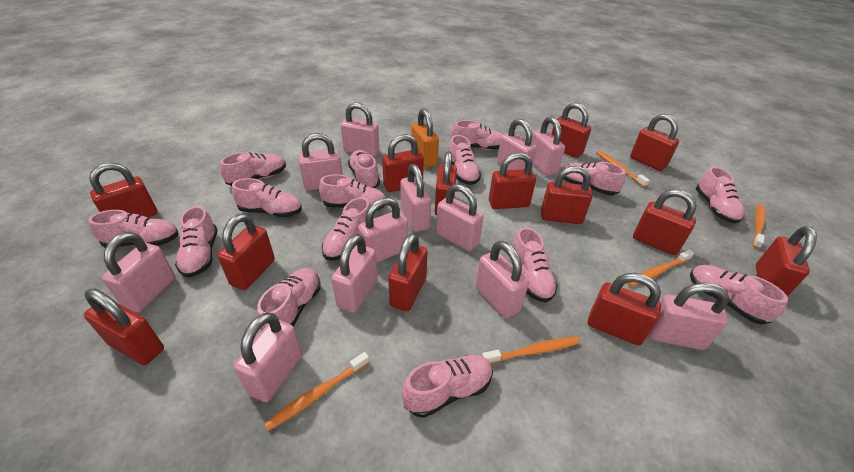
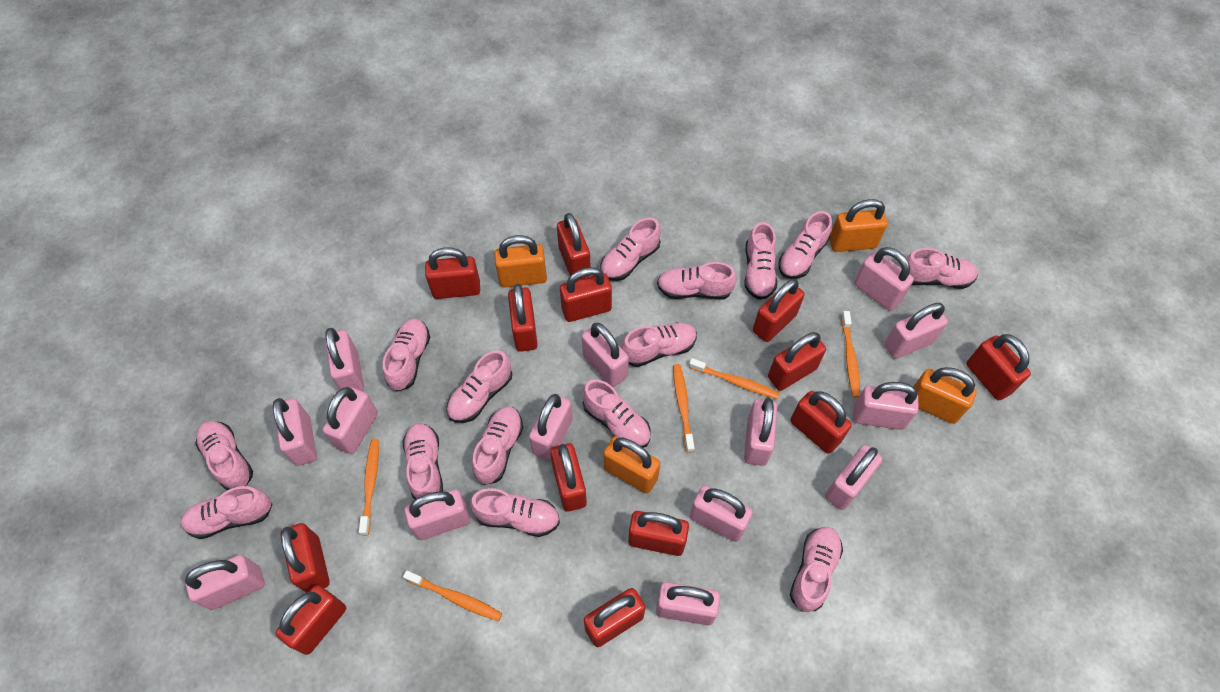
orange padlock: [412,109,439,168] = 1 -> [494,235,547,288] [603,436,660,493] [829,199,888,252] [913,367,977,424] = 4
pink padlock: [102,232,175,312] [234,312,302,402] [298,133,343,191] [332,234,378,313] [341,103,380,157] [358,197,408,262] [400,164,431,232] [436,184,484,251] [475,241,529,319] [497,119,537,170] [531,117,565,176] [649,283,729,350] = 12 -> [185,555,265,610] [273,398,317,466] [323,387,378,454] [325,328,364,391] [404,489,470,540] [529,394,573,461] [582,323,629,387] [656,582,720,625] [690,486,753,542] [744,398,777,466] [825,445,882,510] [853,382,918,430] [854,247,914,311] [884,303,948,359] = 14

